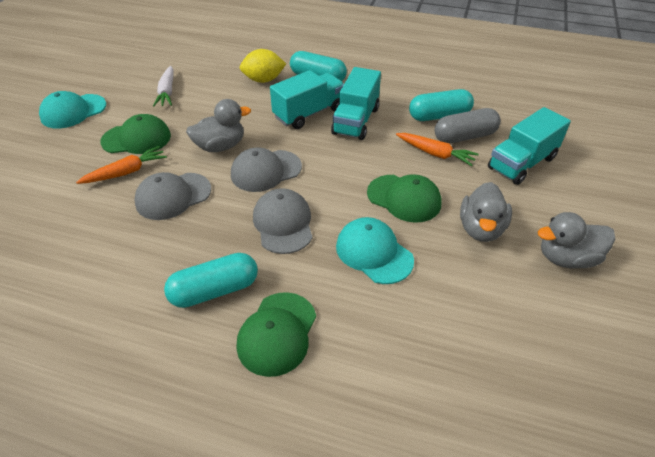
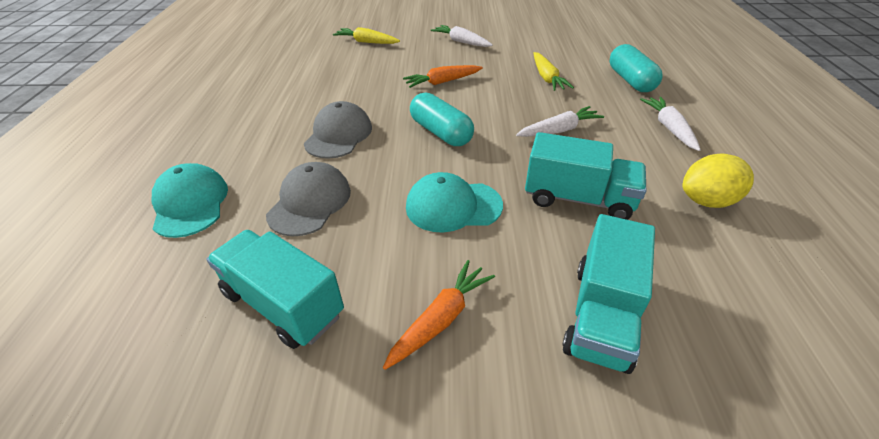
green cap: [100,114,171,154] [237,292,316,377] [367,174,442,223] = 3 -> none = 0
grey cap: [134,172,211,220] [231,148,302,192] [253,188,313,254] = 3 -> [266,162,351,236] [304,101,372,159] = 2
grey capsule: [435,108,501,144] = 1 -> none = 0
grey duck: [186,99,251,152] [460,182,512,242] [538,212,615,269] = 3 -> none = 0
turquoise capsule: [164,253,258,308] [290,51,347,81] [409,89,474,121] = 3 -> [410,92,474,146] [610,44,663,92] = 2
white carrot: [153,66,174,107] = 1 -> [431,25,493,47] [516,106,604,137] [640,97,701,151] = 3
yellow carrot: none = 0 -> [333,27,400,44] [534,52,574,91] = 2

